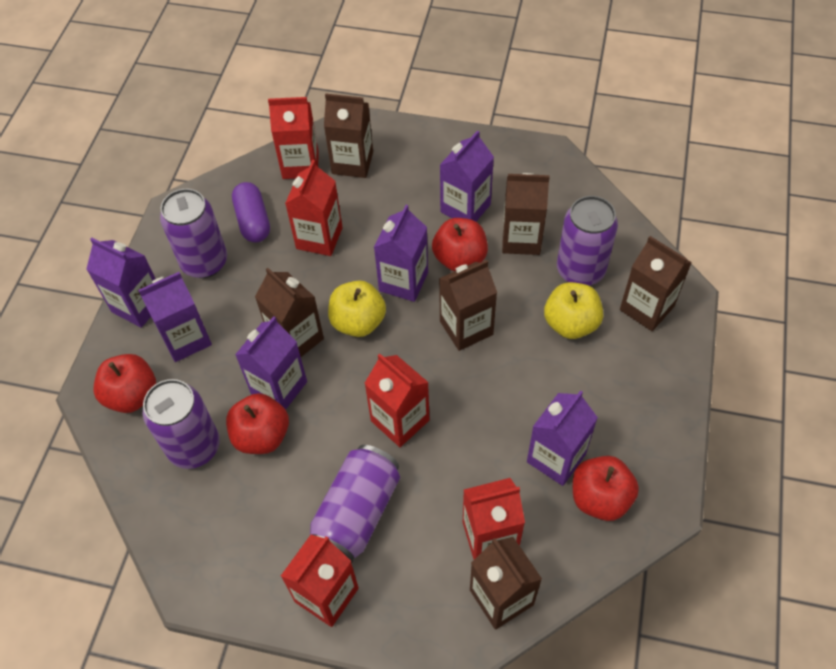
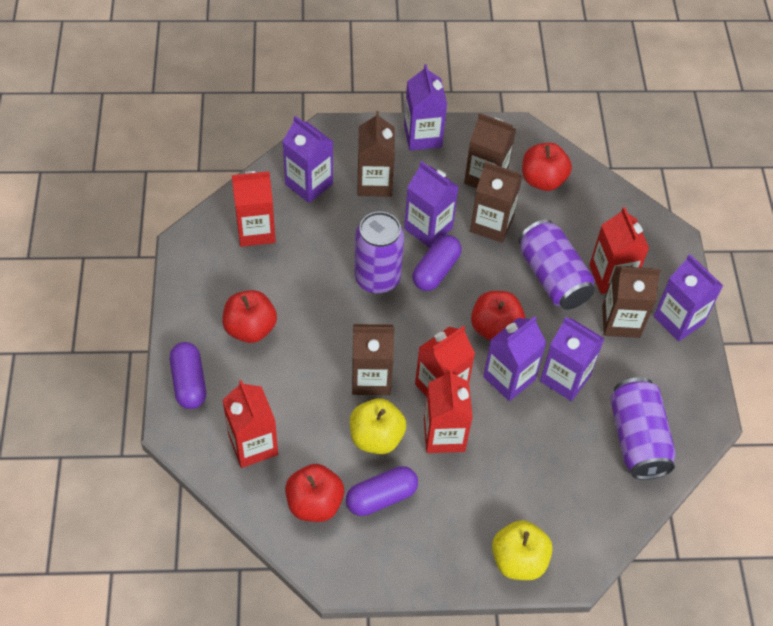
brown carton: [255,268,324,357] [324,93,373,178] [439,260,497,351] [470,537,542,630] [502,173,550,255] [620,236,692,331] = 6 -> [352,324,394,395] [357,111,395,197] [464,113,516,188] [470,162,522,243] [602,266,661,338] = 5
purple can: [143,379,220,469] [160,189,227,278] [310,445,400,564] [557,196,618,286] = 4 -> [354,212,404,294] [519,219,595,310] [610,377,676,480] = 3
purple capsule: [232,182,270,242] = 1 -> [170,342,206,409] [346,466,418,516] [412,235,462,291] = 3

